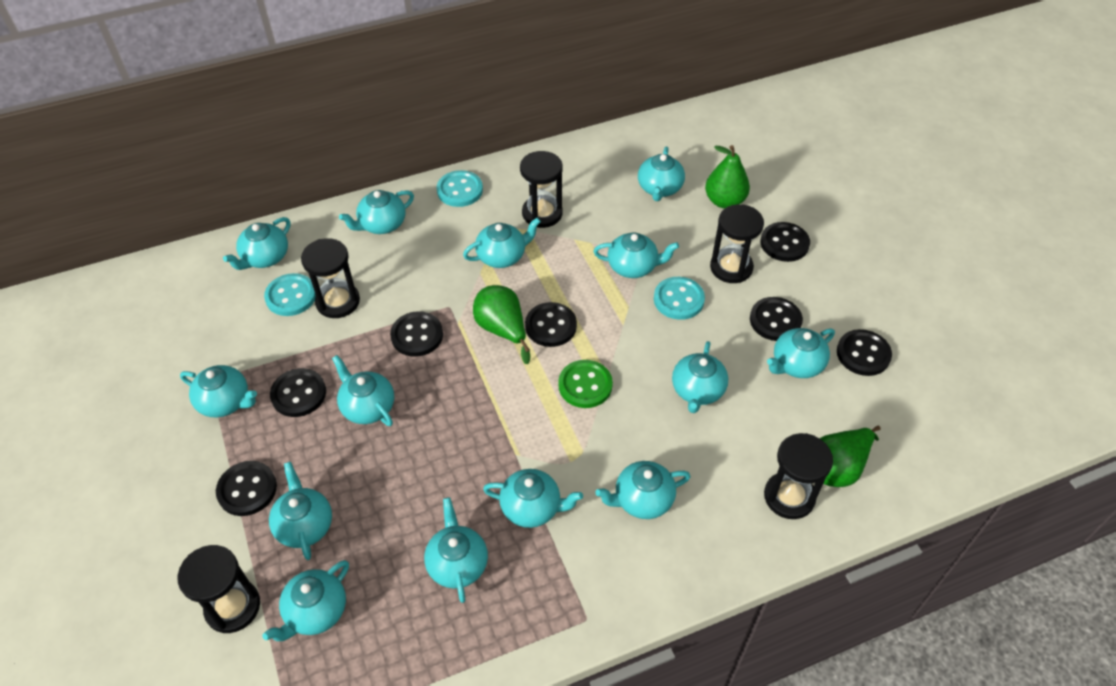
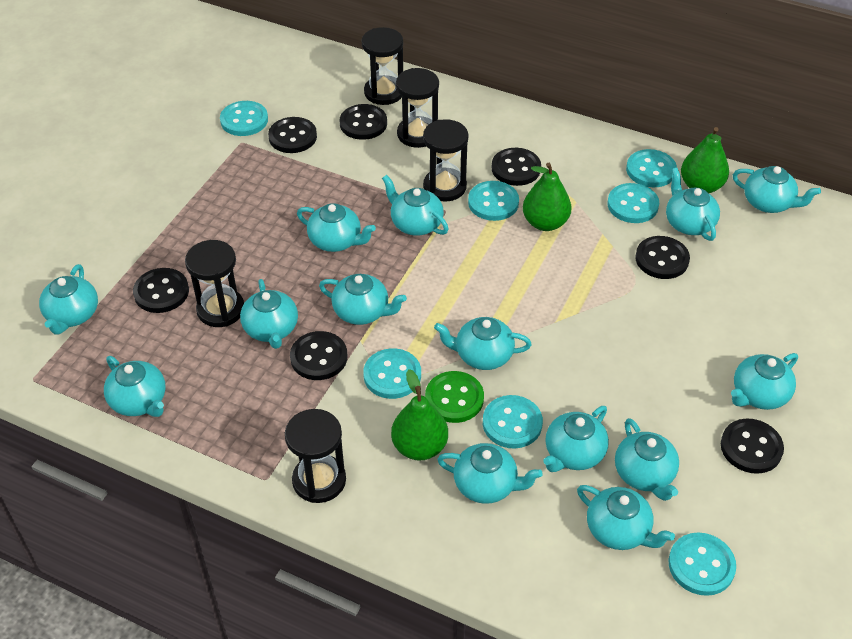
turquoise button: [264,273,316,316] [437,170,483,207] [654,277,705,320] = 3 -> [220,101,268,136] [363,349,421,399] [468,181,519,221] [483,395,543,448] [607,183,659,223] [626,149,677,187] [669,532,736,596] = 7

